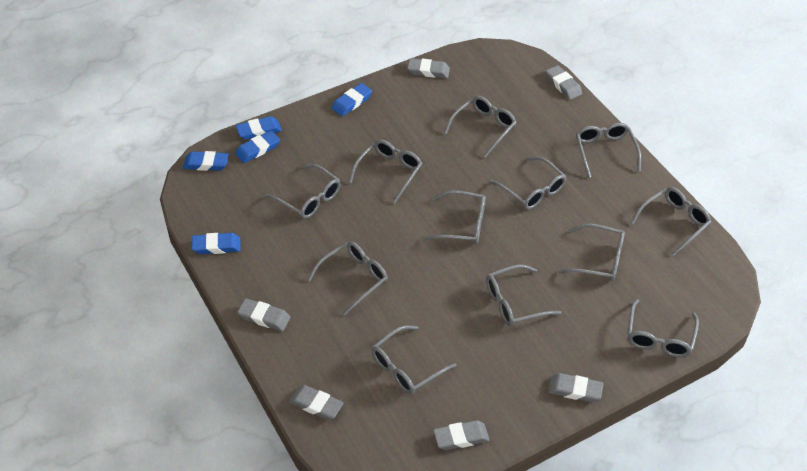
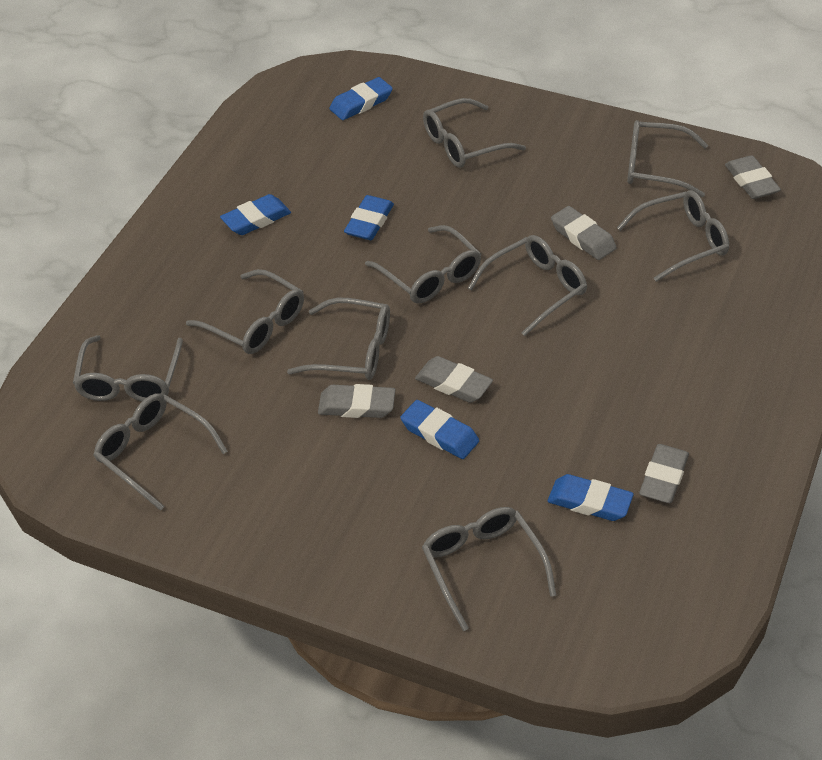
grey eraser: [237,298,291,331] [289,385,344,420] [408,58,450,78] [433,420,490,450] [546,65,582,100] [548,373,603,402] = 6 -> [318,384,395,418] [415,356,493,403] [551,206,617,260] [639,444,689,503] [725,155,781,199] = 5
grey glasses: [265,164,341,219] [308,241,388,315] [349,139,422,203] [372,325,456,394] [423,190,486,244] [444,96,517,157] [486,265,561,326] [490,156,566,210] [558,223,625,281] [576,123,641,178] [627,299,699,357] [631,187,711,256] = 12 -> [73,335,183,402] [94,393,228,511] [186,269,304,354] [287,297,390,380] [365,225,481,304] [422,507,557,631] [423,98,526,168] [468,235,587,336] [617,190,729,282] [627,120,708,197] = 10

